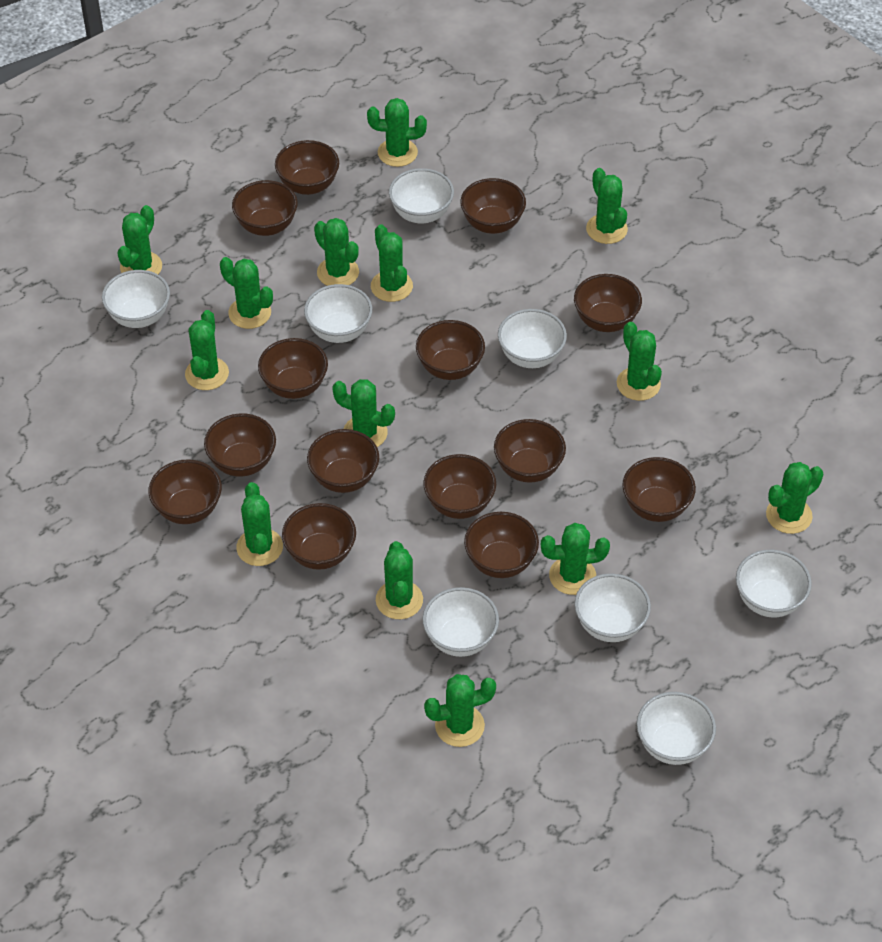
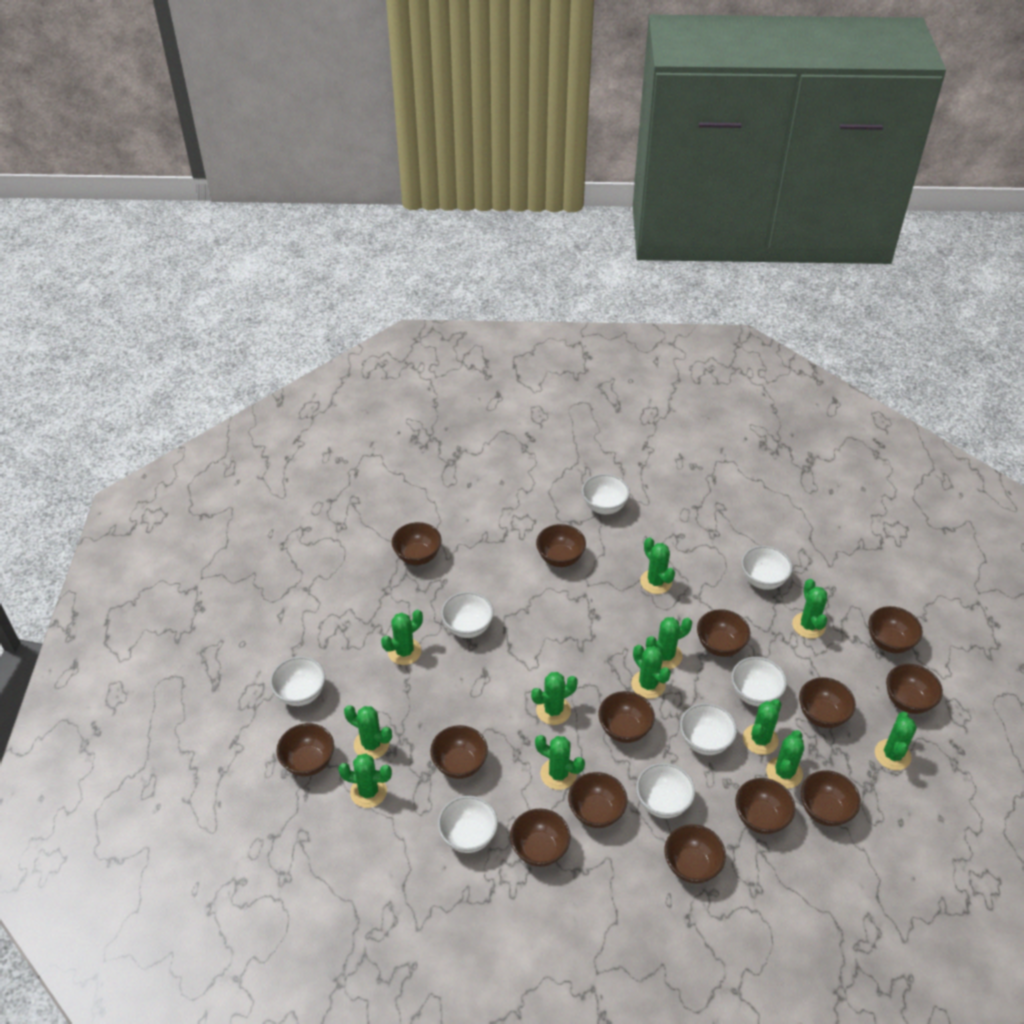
green cactus: [117,205,162,274] [185,310,229,390] [220,257,273,329] [236,482,283,566] [314,218,359,286] [332,379,395,447] [367,98,427,167] [371,224,413,302] [376,541,423,619] [424,674,496,747] [541,523,610,595] [586,168,628,244] [617,322,662,401] [766,462,823,534] = 14 -> [338,754,392,808] [344,705,392,759] [381,610,423,665] [531,672,578,725] [535,735,585,790] [631,645,671,699] [640,537,675,594] [646,617,692,669] [743,699,781,755] [766,730,804,789] [792,579,827,639] [875,712,917,770] = 12

